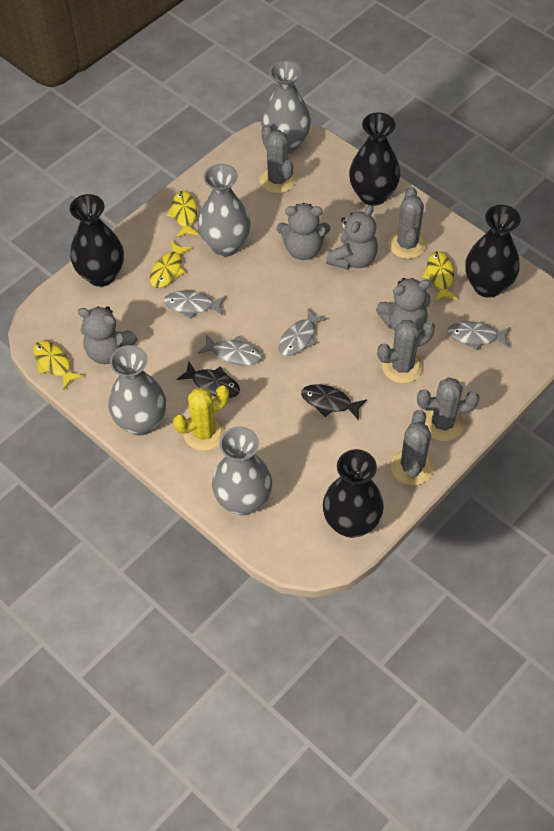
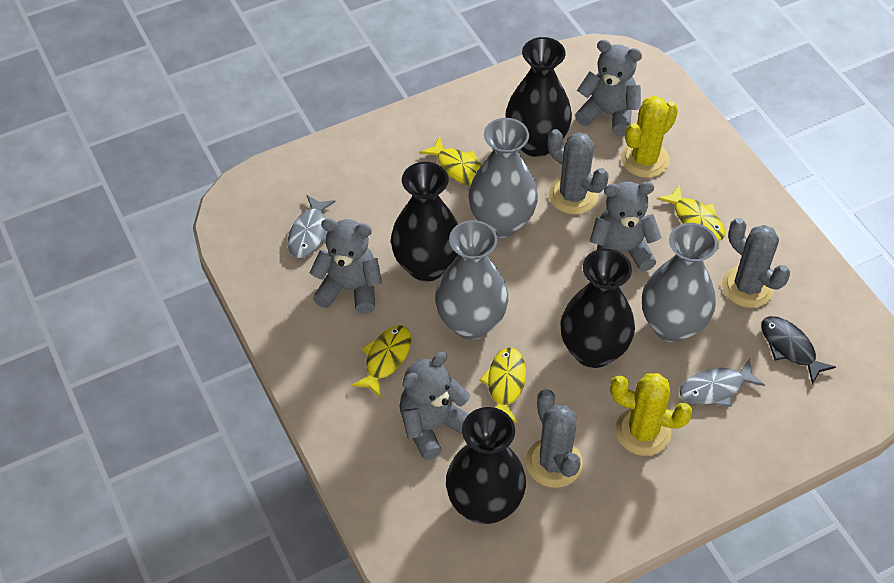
black fish: [177,361,240,398] [301,384,367,420] = 2 -> [761,316,836,384] = 1
grey cactus: [259,125,296,194] [377,320,435,383] [388,187,427,259] [391,410,434,485] [417,378,479,441] = 5 -> [526,389,583,488] [547,129,609,215] [722,218,790,308] = 3
grey fish: [164,291,226,319] [198,335,262,366] [279,308,328,356] [447,321,510,351] = 4 -> [288,195,336,258] [680,359,765,407] = 2
grey vase: [108,345,166,436] [198,164,251,257] [212,427,272,515] [261,60,311,153] = 4 -> [435,220,508,340] [468,118,538,238] [642,223,718,342] = 3
yellow cactus: [173,385,229,451] = 1 -> [610,373,693,456] [621,96,678,178] = 2

